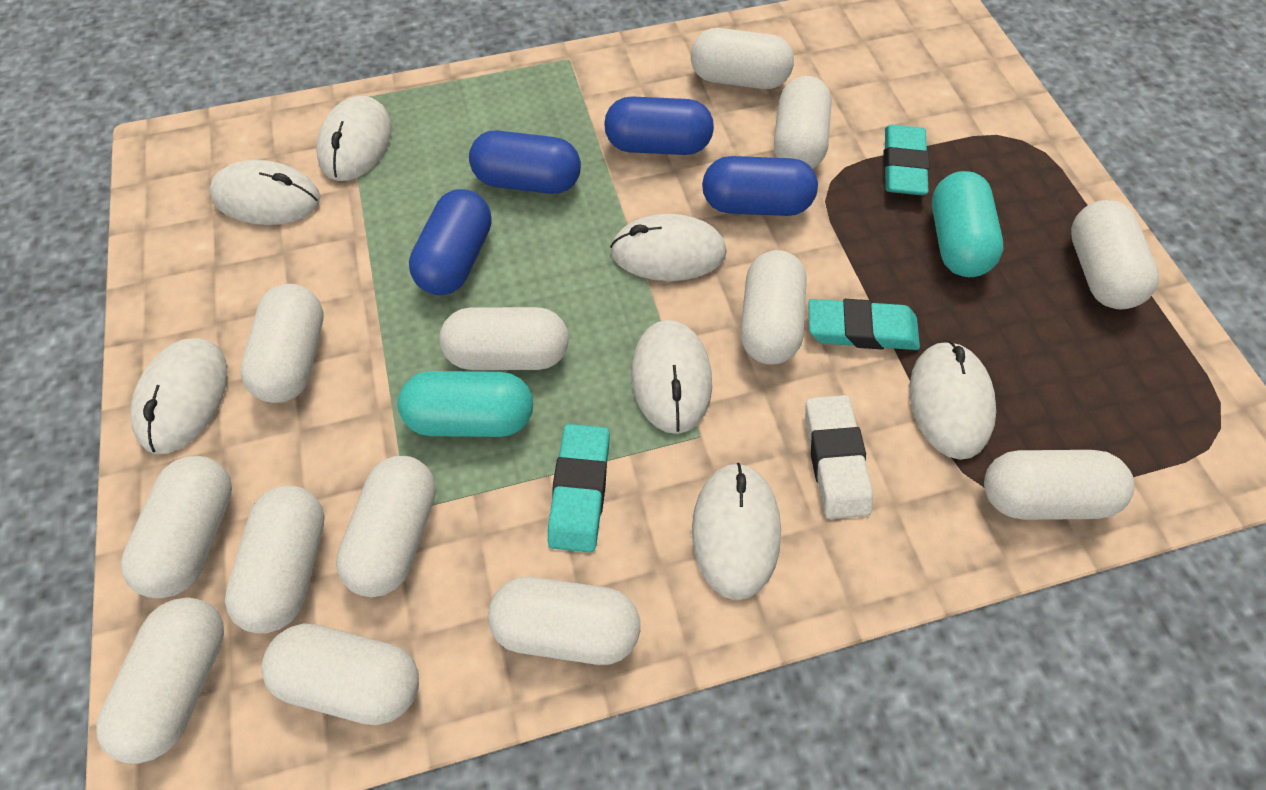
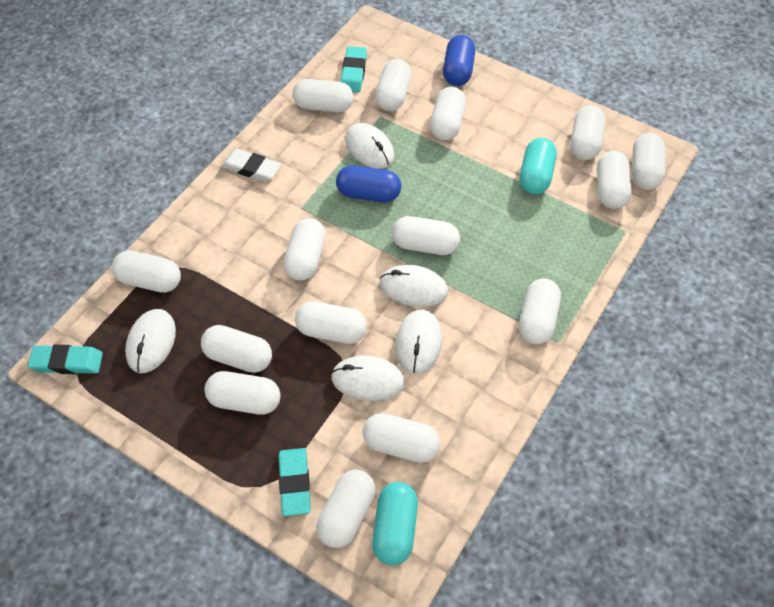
blue capsule: [409,189,491,295] [469,130,581,194] [604,96,714,155] [702,156,818,216] = 4 -> [336,165,401,202] [443,35,475,86] = 2
white capsule: [96,597,224,764] [121,456,232,599] [225,486,325,634] [240,284,324,403] [261,623,419,725] [336,456,436,597] [439,307,569,370] [488,577,640,665] [691,28,794,89] [741,250,807,365] [774,76,832,169] [984,450,1134,520] [1071,200,1159,310] = 13 -> [112,250,181,293] [201,325,272,373] [204,371,281,415] [283,218,326,281] [292,79,353,112] [295,301,367,344] [316,470,376,548] [363,413,440,463] [375,59,412,111] [392,216,460,255] [430,87,466,141] [519,279,561,344] [570,105,606,160] [597,151,631,209] [632,133,665,190] = 15
white mouse: [130,338,227,454] [209,160,320,225] [316,96,392,181] [610,214,727,281] [631,320,712,434] [692,463,781,600] [910,341,996,460] = 7 -> [125,309,176,373] [331,356,405,401] [345,123,394,169] [380,265,448,307] [395,310,442,374] = 5

